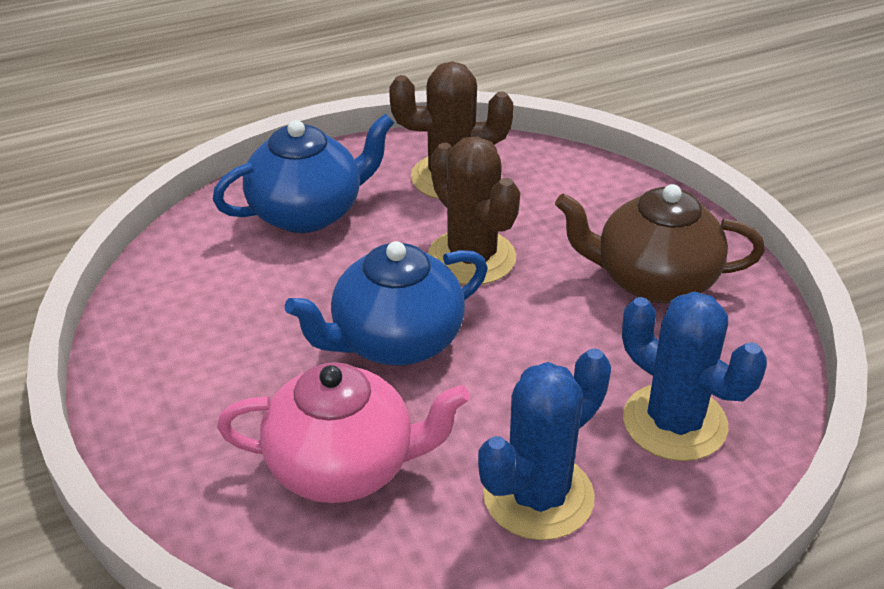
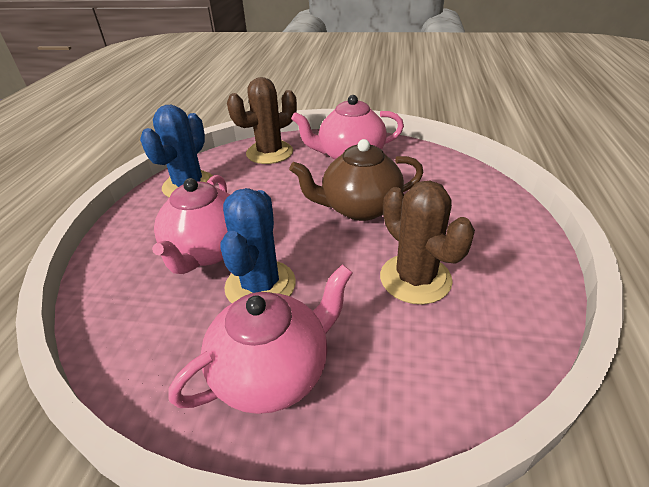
blue teapot: [212,113,394,233] [285,241,488,366] = 2 -> none = 0
pink teapot: [217,362,470,503] = 1 -> [152,175,231,274] [168,264,353,414] [291,95,404,160] = 3

